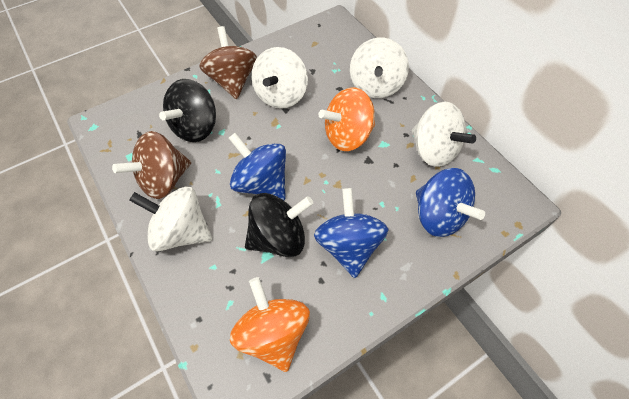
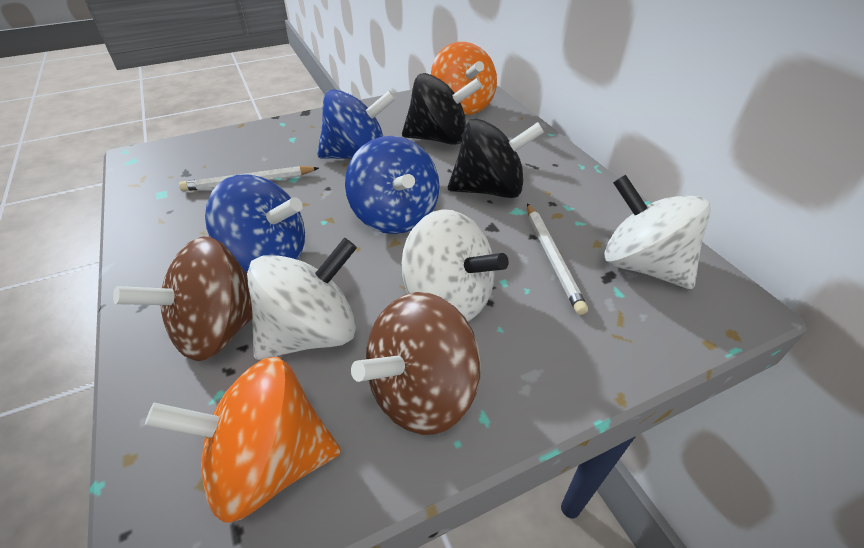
white pencil: none = 0 -> [179,166,319,191] [527,203,588,315] = 2
white spinning top: [129,186,212,252] [252,47,308,109] [350,38,409,98] [412,102,476,167] = 4 -> [247,238,357,360] [402,209,509,322] [604,175,711,289] = 3

